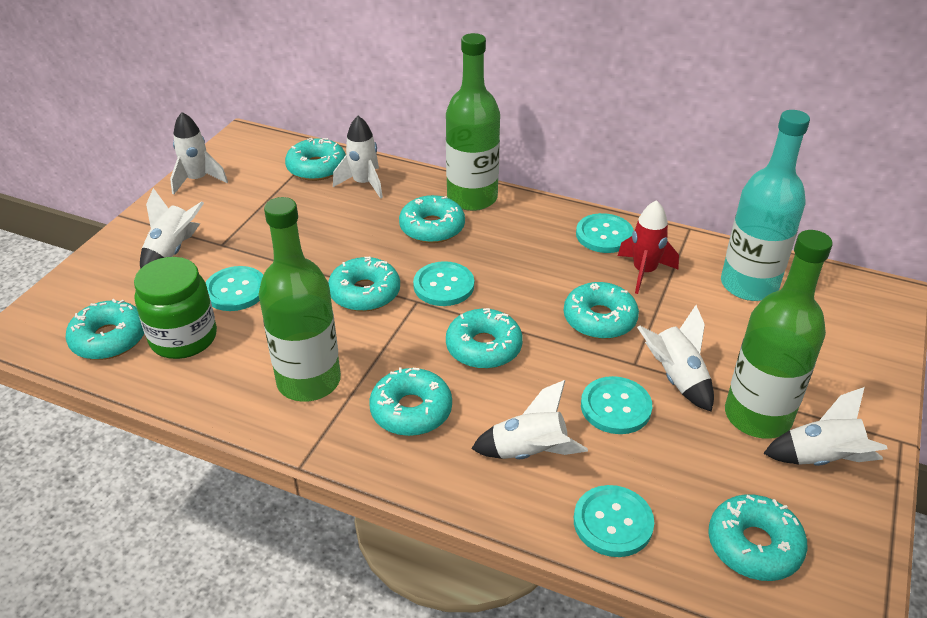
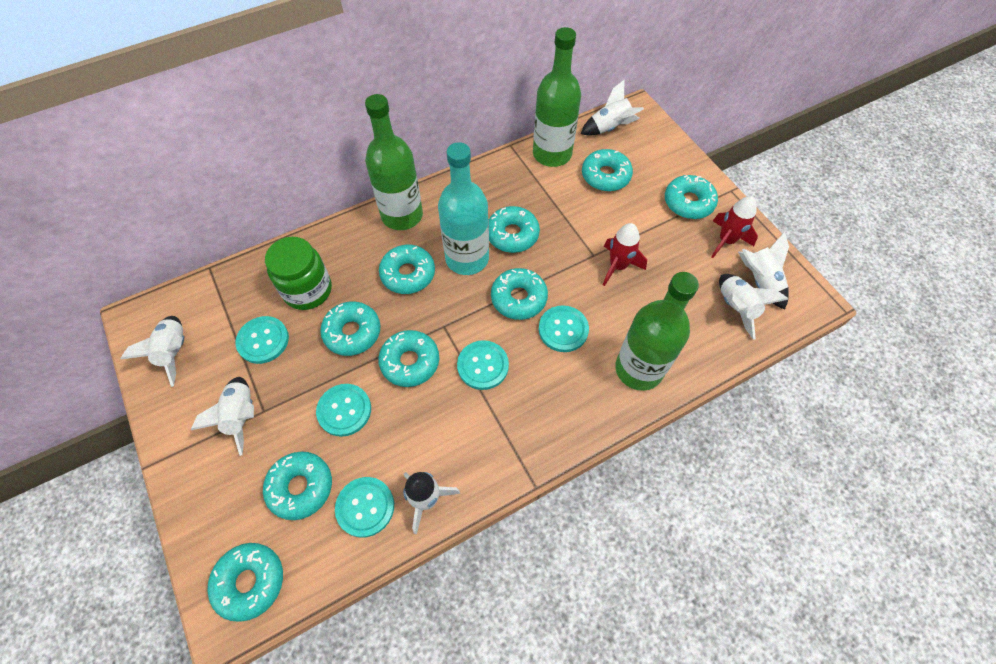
red rocket: [618,200,679,294] = 1 -> [603,223,647,286] [711,196,758,258] = 2
turquoise donut: [66,299,144,360] [285,138,346,181] [328,257,400,312] [369,367,452,436] [399,195,465,243] [446,308,523,369] [564,282,639,339] [708,494,808,581] = 8 -> [207,543,283,622] [263,451,332,520] [320,301,380,356] [378,330,439,387] [379,245,435,294] [489,206,540,253] [491,268,548,320] [582,149,633,192] [665,175,718,219] = 9

